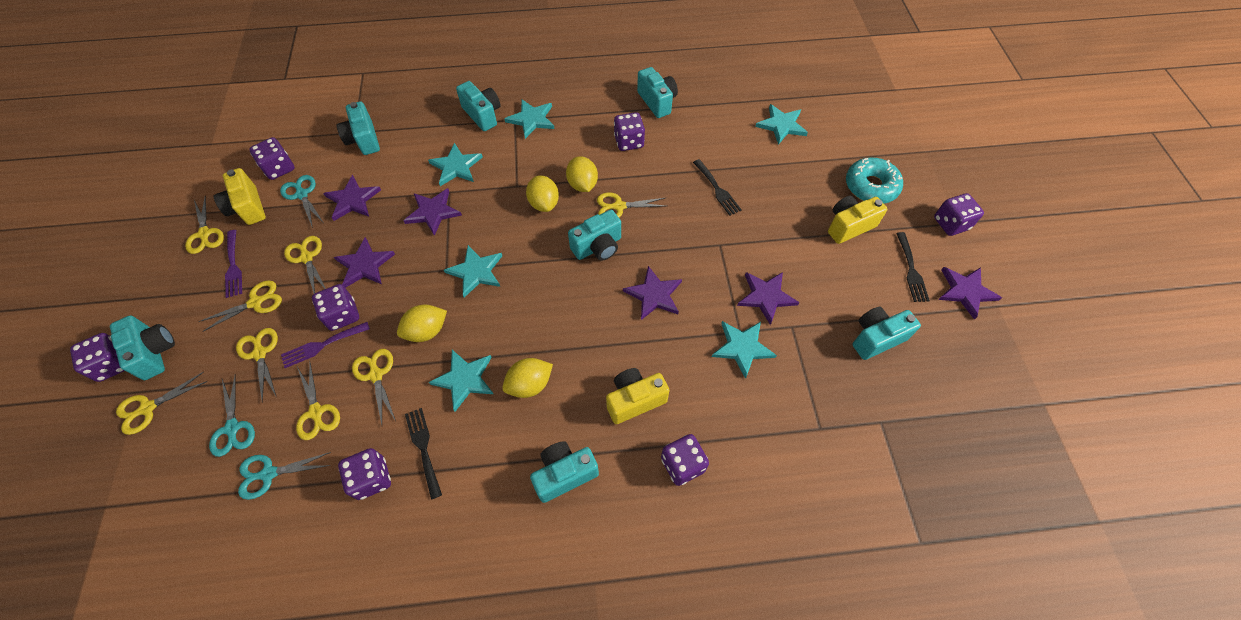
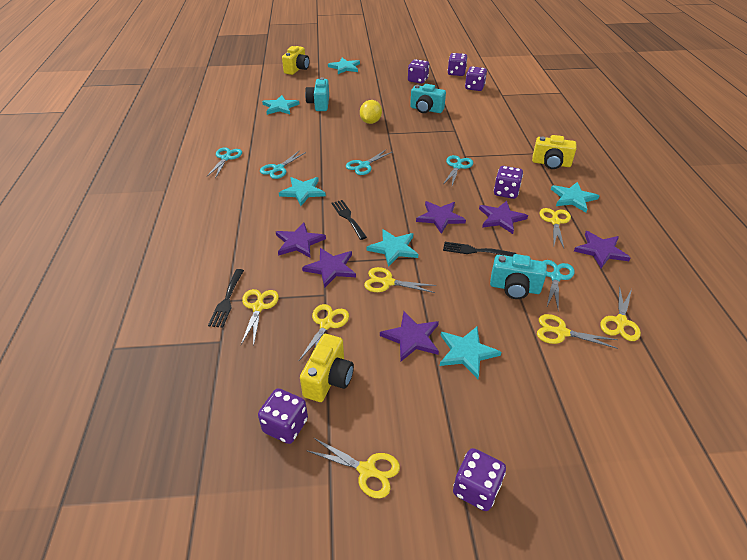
purple dice: [70,333,125,382] [249,137,295,180] [312,284,359,331] [338,448,391,500] [614,112,645,151] [661,434,709,486] [934,193,984,236] = 7 -> [258,388,308,444] [408,59,429,84] [448,53,467,76] [453,448,506,511] [465,66,487,91] [494,166,523,199] = 6
purple fork: [225,230,242,298] [281,322,370,368] = 2 -> none = 0
turquoise camera: [110,315,175,380] [336,102,380,155] [456,81,501,131] [530,441,599,503] [568,210,621,261] [637,67,678,118] [853,307,921,360] = 7 -> [305,77,329,111] [410,84,446,113] [490,254,547,299] = 3
turquoise donut: [846,157,903,203] = 1 -> none = 0
turquoise scissors: [209,374,255,457] [238,452,331,500] [280,175,323,228] = 3 -> [207,147,242,178] [260,150,306,179] [346,149,392,175] [443,155,473,185] [544,260,575,311] = 5
yellow lemon: [397,305,447,342] [502,358,553,398] [526,175,559,212] [566,156,598,192] = 4 -> [360,100,382,124] = 1
yellow scissors: [116,372,207,435] [185,196,224,254] [199,280,282,332] [236,328,278,403] [284,236,326,294] [296,363,340,440] [352,349,396,425] [597,192,666,217] = 8 -> [241,289,279,346] [299,304,349,361] [306,438,400,498] [364,267,437,293] [537,314,618,349] [539,208,571,248] [601,286,641,341] = 7

